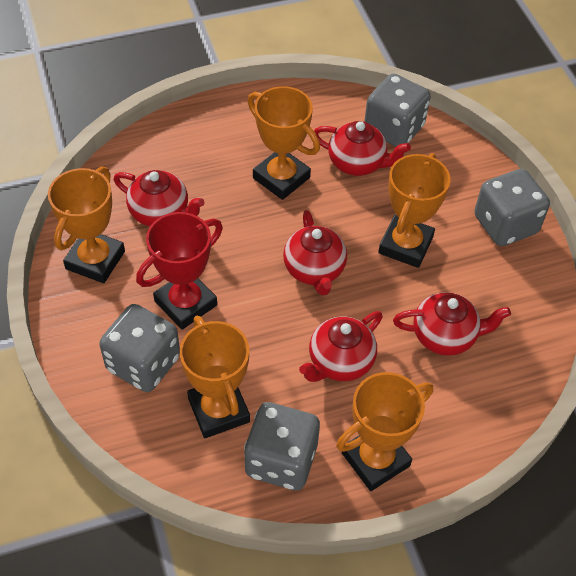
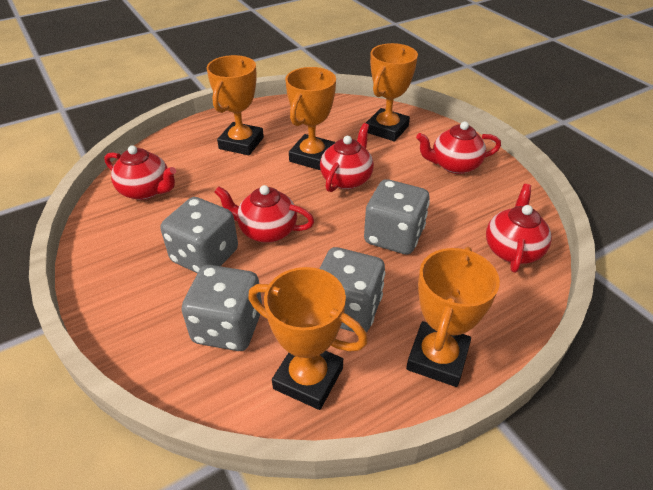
red trophy: [136,212,223,330] = 1 -> none = 0

